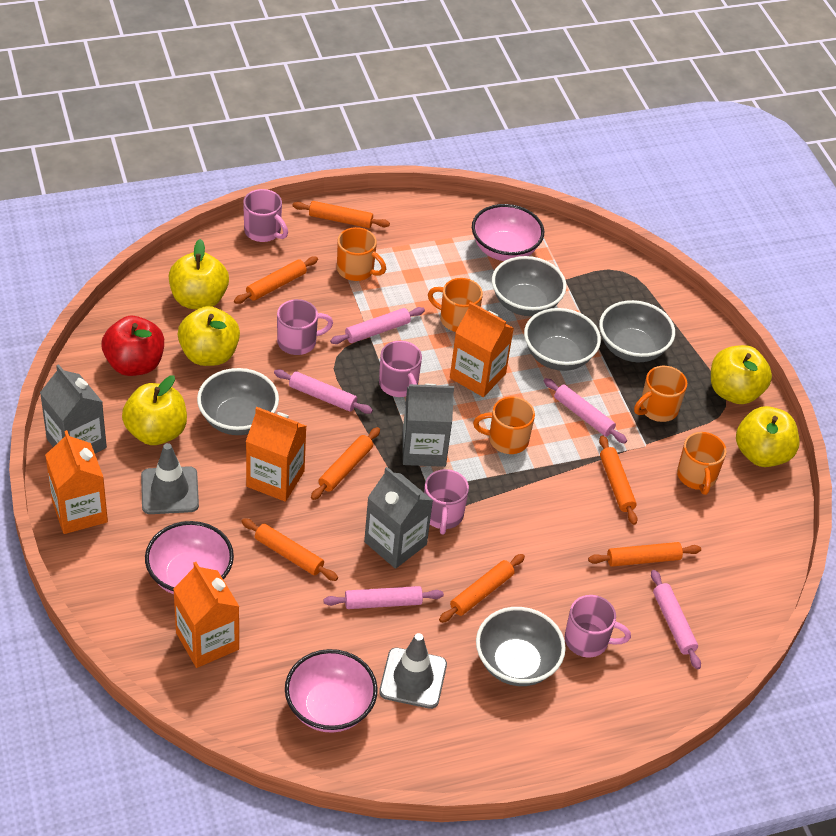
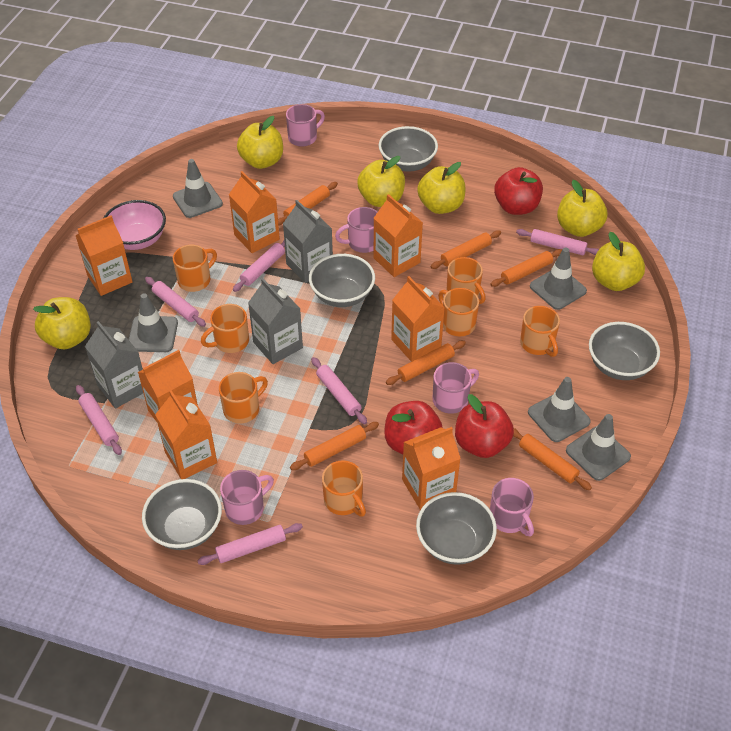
grey traffic cone: [141,443,199,514] [379,633,447,709] = 2 -> [128,293,178,352] [173,159,223,218] [528,377,591,442] [530,247,587,310] [566,414,631,481] = 5
orange carton: [45,430,108,534] [173,562,240,668] [246,407,306,502] [450,302,514,397] = 4 -> [75,216,133,296] [138,350,198,422] [155,390,217,479] [229,171,280,253] [374,194,423,277] [391,276,445,362] [402,427,461,510] = 7
orange mug: [337,227,386,281] [428,278,483,332] [473,397,535,454] [634,366,687,422] [677,432,726,495] = 5 -> [173,245,217,292] [201,304,249,353] [219,372,268,424] [322,460,366,517] [438,288,479,337] [447,257,486,304] [520,306,560,357] = 7
orange rolling pin: [234,257,318,304] [241,518,338,581] [292,201,390,228] [311,427,380,500] [439,554,525,623] [588,542,701,567] [599,435,638,525] = 7 -> [278,182,338,225] [290,422,379,470] [386,341,466,385] [430,230,501,269] [490,249,562,287] [513,428,592,490] = 6
pink bowl: [145,521,234,595] [285,649,378,733] [472,204,544,261] = 3 -> [104,200,166,250] = 1
pink rolling pin: [274,369,373,414] [323,586,444,609] [330,307,425,344] [544,378,627,443] [651,570,701,670] = 5 -> [76,385,122,455] [145,277,206,327] [198,523,303,565] [233,241,285,292] [311,357,367,424] [516,229,599,255] = 6
red apple: [102,316,164,376] = 1 -> [384,401,442,454] [455,394,514,458] [494,167,543,215] = 3
yellow apple: [122,375,187,445] [169,239,229,309] [178,306,240,366] [711,345,772,404] [736,406,799,467] = 5 -> [33,297,91,349] [237,116,283,169] [357,156,405,207] [417,162,465,214] [557,180,607,237] [592,232,645,291] = 6

